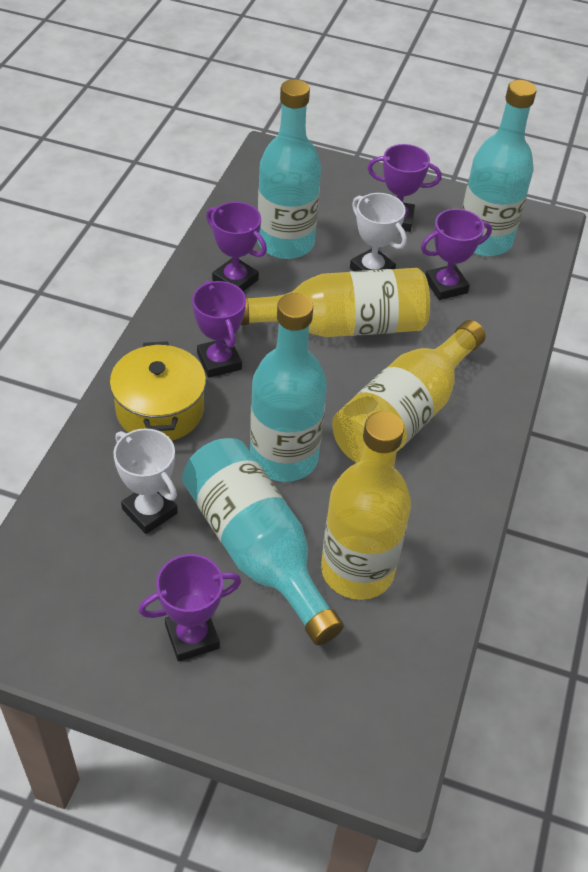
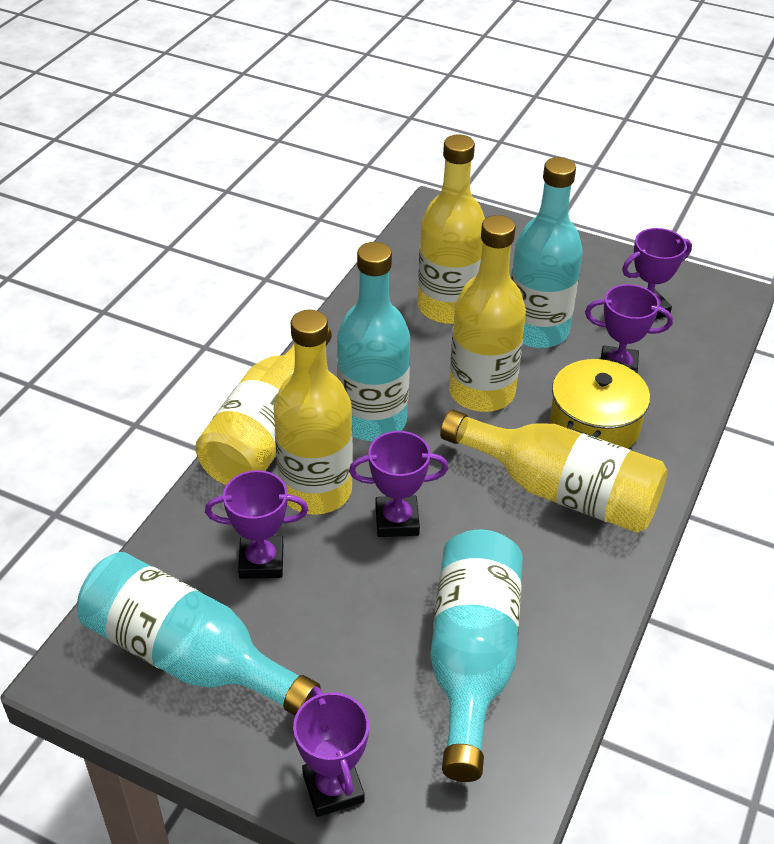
white trophy: [113,428,178,534] [350,193,407,271] = 2 -> none = 0
yellow bottle: [241,268,430,337] [321,411,411,600] [332,320,486,463] = 3 -> [195,327,332,485] [273,310,353,515] [418,135,485,324] [440,410,667,533] [449,215,526,412] = 5

